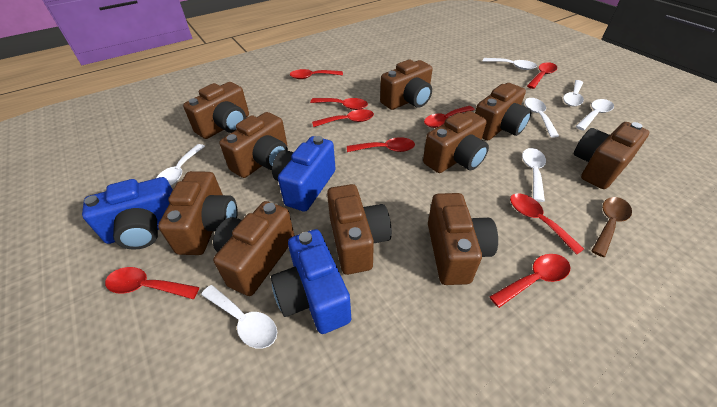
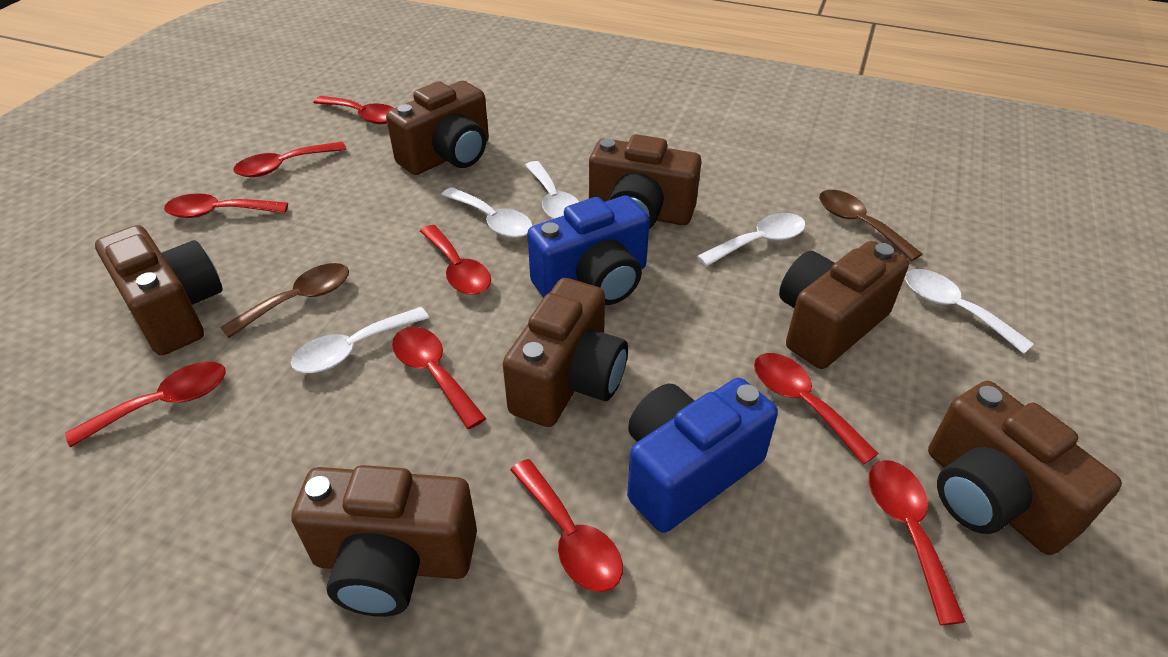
blue camera: [82,177,173,250] [271,229,351,334] [272,136,336,212] = 3 -> [527,195,650,305] [627,378,778,533] = 2
brown camera: [158,171,238,255] [183,82,249,139] [213,201,295,296] [219,112,288,178] [327,184,392,275] [380,59,432,110] [423,111,489,173] [428,193,498,285] [475,83,532,140] [574,122,649,189] = 10 -> [95,225,223,355] [291,465,477,617] [386,81,489,175] [503,278,628,427] [589,134,702,229] [779,241,909,369] [928,381,1122,555] = 7
brown spoon: [592,197,632,257] = 1 -> [220,263,349,338] [819,190,922,261] = 2
white spoon: [156,144,205,186] [201,285,277,349] [483,58,537,70] [522,148,546,202] [525,98,559,138] [563,80,584,106] [576,99,614,131] = 7 -> [291,307,429,373] [441,187,533,238] [525,161,579,219] [697,213,806,266] [905,269,1034,354] = 5

